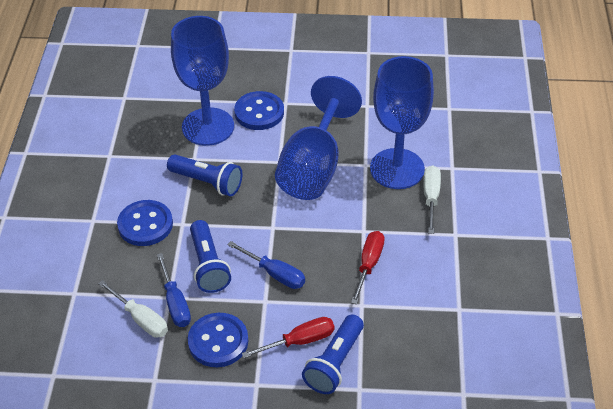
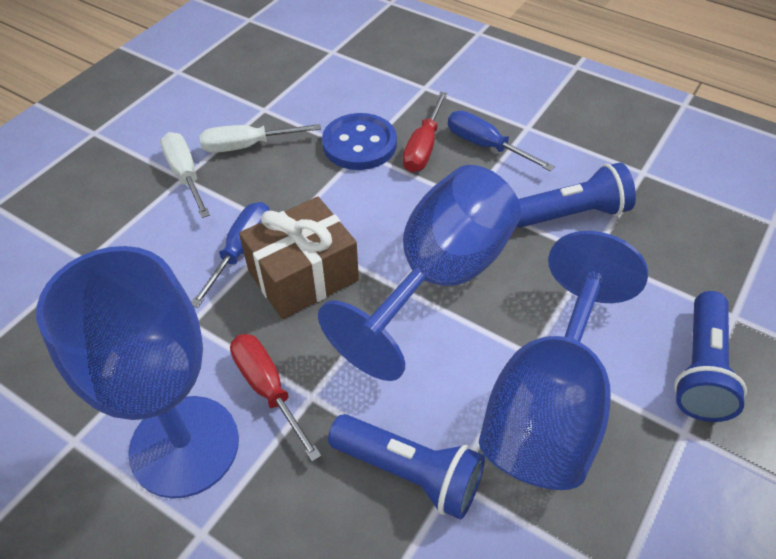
blue button: [117,200,173,246] [188,313,248,367] [234,91,284,130] = 3 -> [322,113,397,170] = 1
brown gift: none = 0 -> [239,197,359,319] = 1

